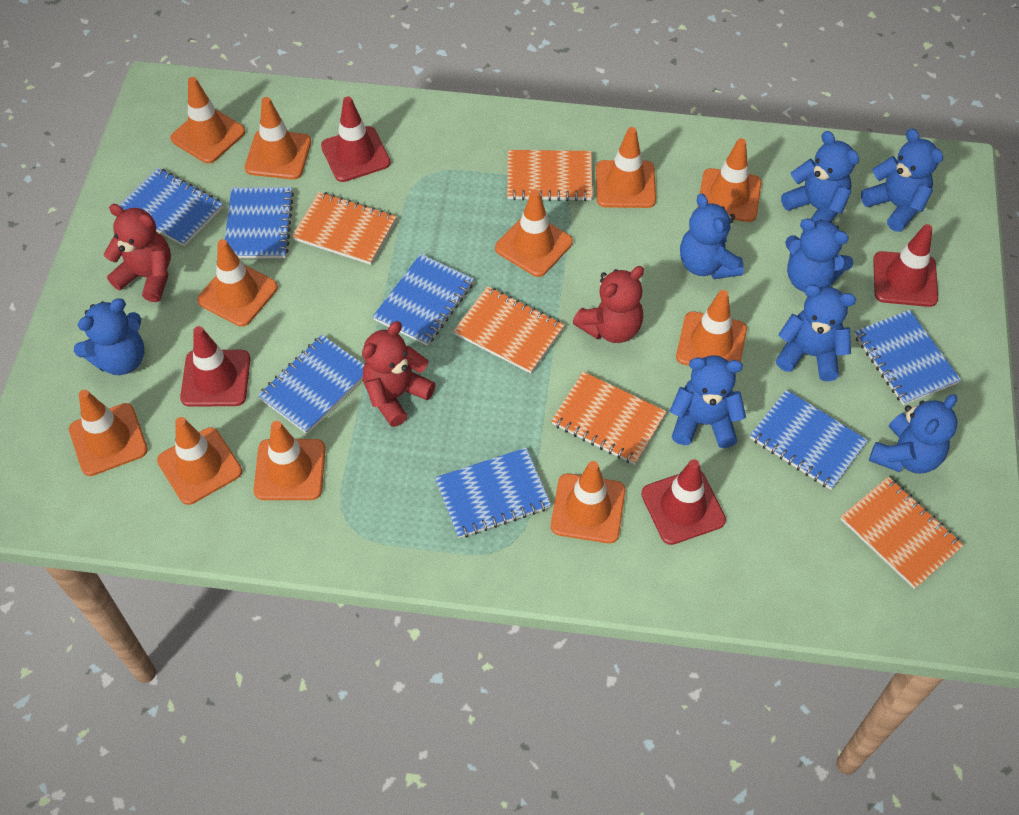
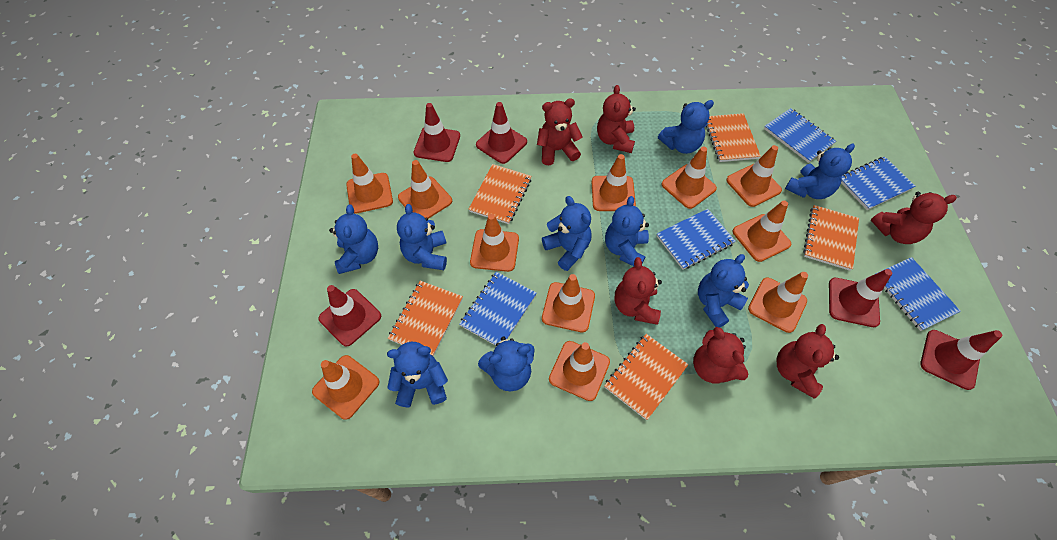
blue notebook: [119,168,223,247] [225,187,294,259] [258,335,364,434] [373,254,474,346] [435,448,551,538] [750,390,868,490] [855,310,961,405] = 7 -> [459,272,537,346] [657,209,736,270] [764,108,836,163] [841,157,915,210] [875,257,961,331] = 5
blue teddy bear: [74,298,144,375] [670,355,746,448] [680,194,744,279] [776,285,856,381] [781,131,859,222] [785,218,854,292] [861,129,943,232] [869,394,957,474] = 8 -> [329,204,378,274] [387,342,448,407] [397,204,447,270] [478,337,535,391] [542,196,592,271] [605,196,649,266] [658,100,714,154] [698,254,749,328] [785,144,855,199] = 9
red teddy bear: [104,204,171,302] [362,321,436,427] [573,266,644,343] = 3 -> [537,98,583,165] [597,85,636,153] [615,257,662,325] [693,327,748,383] [777,324,839,399] [871,192,957,244] = 6
red traffic cone: [180,326,250,407] [321,96,391,182] [641,459,726,545] [873,224,938,307] = 4 -> [318,285,381,347] [414,103,460,162] [476,102,527,164] [829,269,892,327] [920,330,1002,390] = 5

